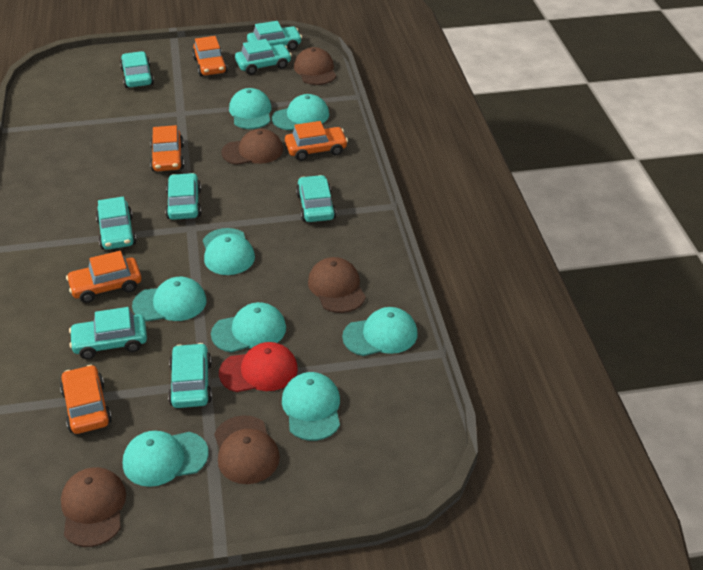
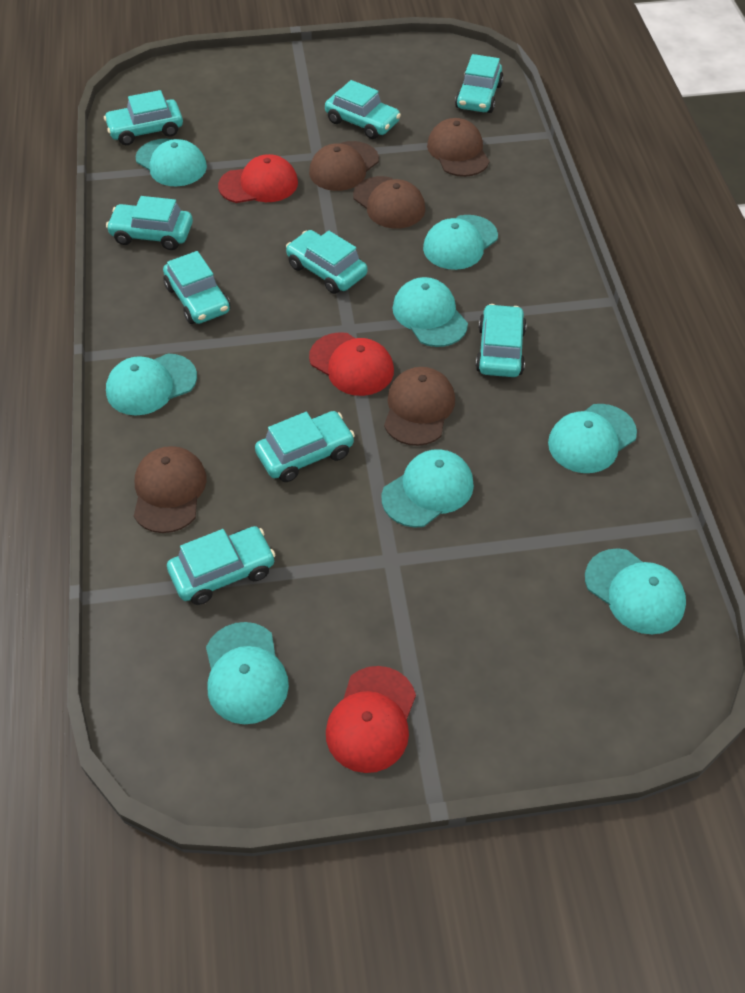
orange car: [60,365,112,434] [66,251,142,303] [150,125,184,171] [192,36,228,76] [285,121,348,161] = 5 -> none = 0
red cap: [219,342,298,392] = 1 -> [218,154,298,203] [309,332,394,396] [326,666,416,773] = 3
turquoise car: [69,307,147,359] [96,196,137,250] [120,51,154,88] [165,173,202,220] [168,343,212,408] [235,39,292,75] [247,21,302,50] [296,175,336,222] = 8 -> [104,90,183,145] [106,196,193,250] [163,251,230,324] [167,526,276,605] [255,411,355,482] [286,230,367,294] [325,80,401,139] [455,54,504,113] [476,304,527,377] = 9

